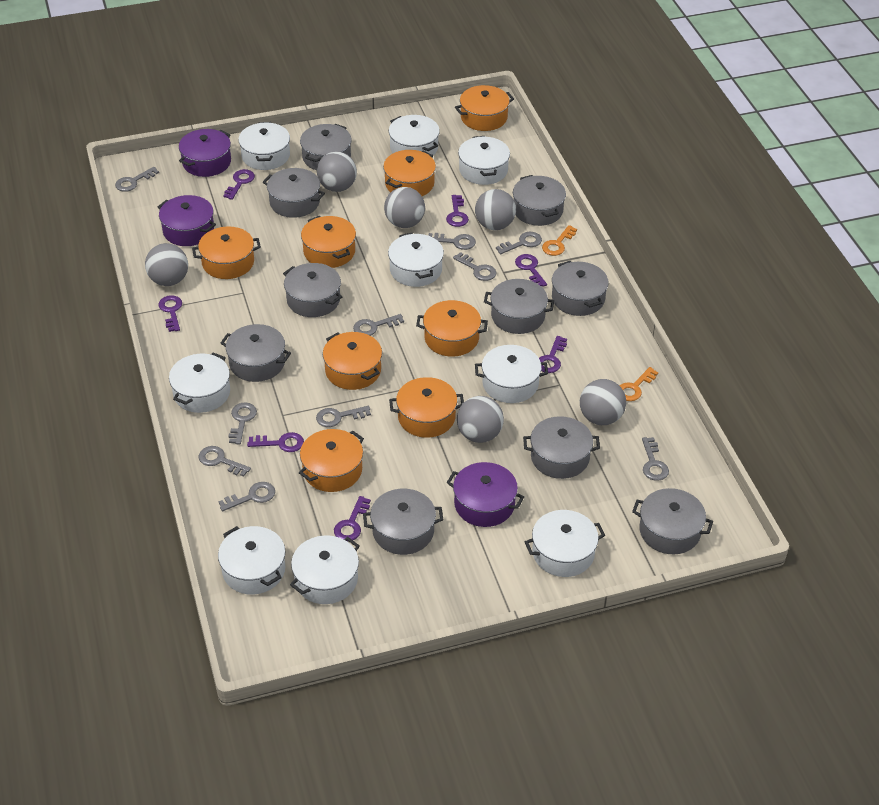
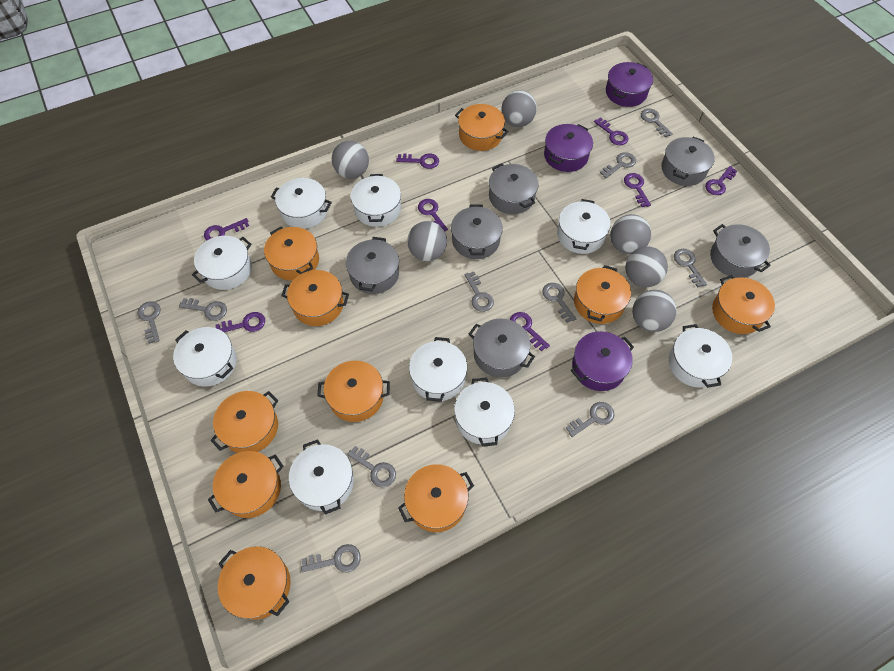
grey pot: [221,324,291,382] [263,168,325,218] [283,263,342,317] [300,124,352,170] [363,489,443,555] [484,279,554,334] [513,175,566,226] [523,416,600,479] [552,261,608,316] [632,488,713,554] = 10 -> [346,237,399,294] [451,205,503,259] [469,319,535,378] [489,163,539,214] [661,137,715,186] [710,224,771,278] = 6
orange key: [542,225,577,256] [620,367,658,401] = 2 -> none = 0
orange pot: [192,226,261,279] [299,429,364,492] [301,216,356,268] [323,332,382,390] [383,150,436,196] [389,377,464,438] [416,300,488,357] [455,85,514,131] = 8 -> [208,451,284,518] [211,391,278,453] [218,546,291,620] [264,227,319,281] [281,270,349,326] [317,360,390,422] [398,464,474,532] [455,104,509,151] [574,265,631,324] [712,275,775,334] = 10
purple key: [158,295,182,332] [224,169,255,200] [247,432,304,452] [334,496,371,542] [446,195,469,227] [515,254,547,287] [539,336,567,373] = 7 -> [204,218,249,241] [215,312,265,332] [396,153,439,169] [418,199,448,231] [510,312,550,351] [594,117,629,145] [624,173,651,207] [705,166,737,195] = 8

